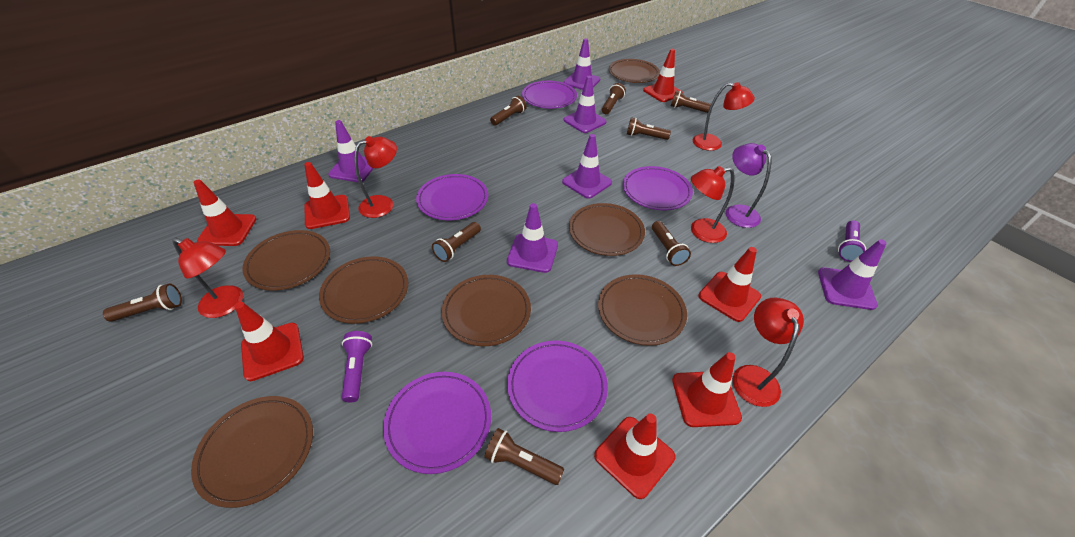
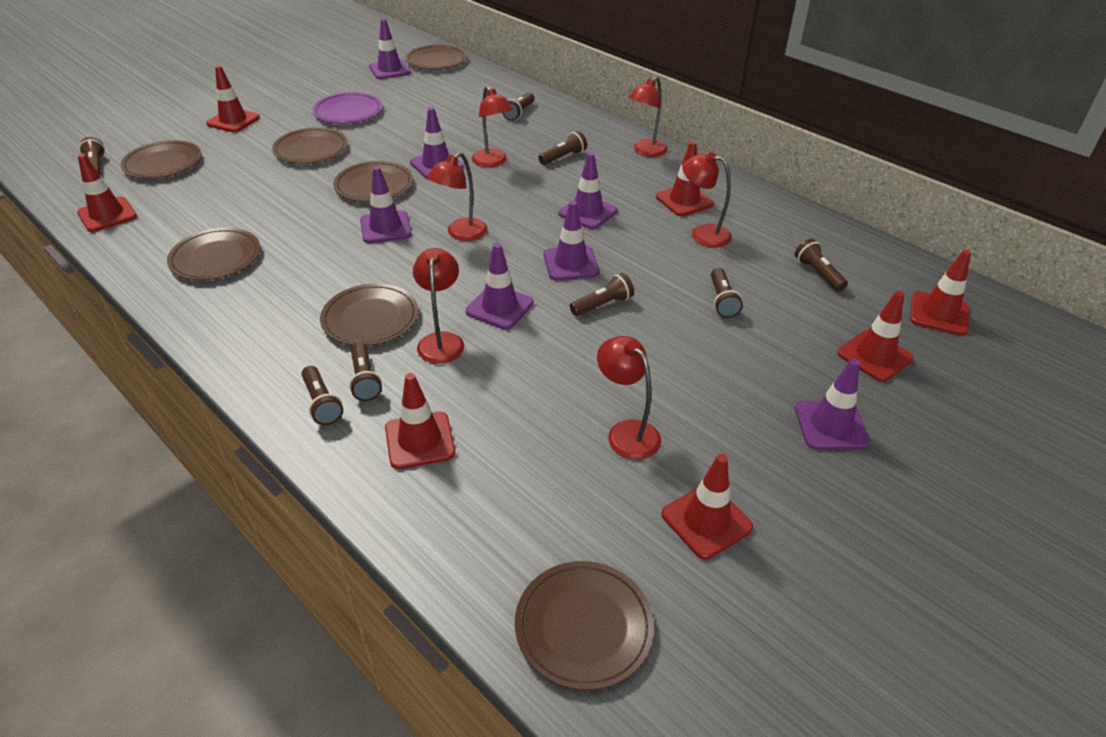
purple flashlight: [342,331,372,402] [838,220,866,262] = 2 -> none = 0
purple lamp: [726,143,771,228] = 1 -> none = 0
purple plate: [383,372,491,474] [416,174,488,220] [507,340,608,432] [522,81,577,109] [623,166,693,210] = 5 -> [313,92,382,124] = 1
purple traffic cone: [328,120,374,182] [507,203,558,273] [562,134,612,199] [564,38,600,90] [564,76,607,133] [818,239,887,310] = 6 -> [360,166,412,243] [369,19,411,79] [410,107,464,179] [466,243,534,330] [544,201,600,281] [559,152,617,229] [795,359,870,449] = 7
red lamp: [172,237,243,318] [354,136,397,218] [691,166,735,243] [692,82,755,151] [733,298,804,407] = 5 -> [413,248,464,364] [427,152,487,241] [472,86,513,167] [597,336,661,460] [628,77,668,157] [682,152,732,247] = 6

